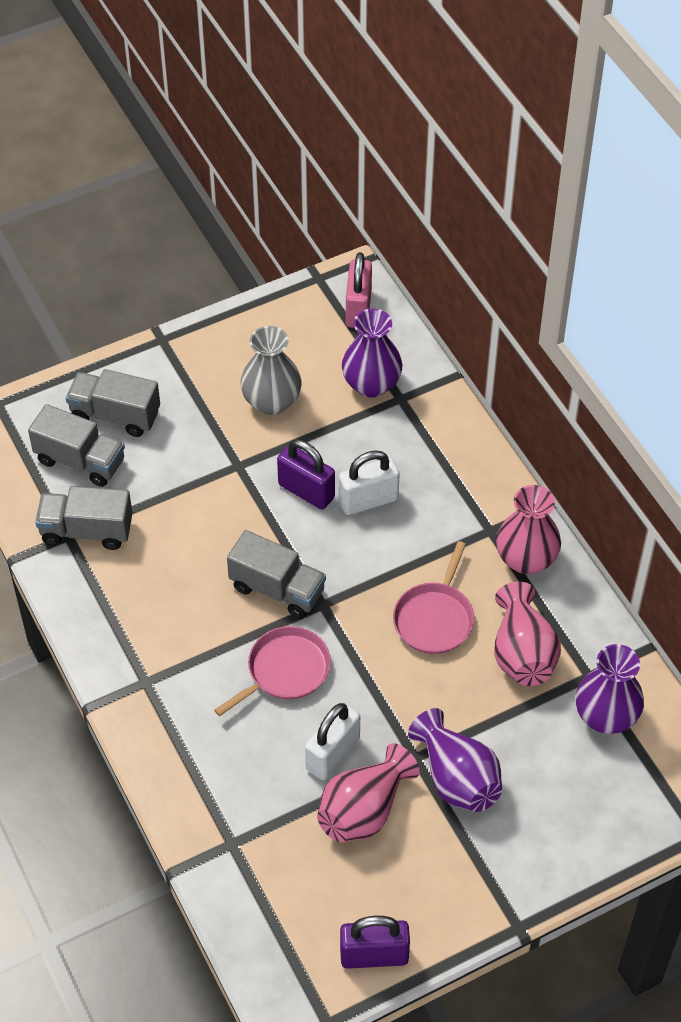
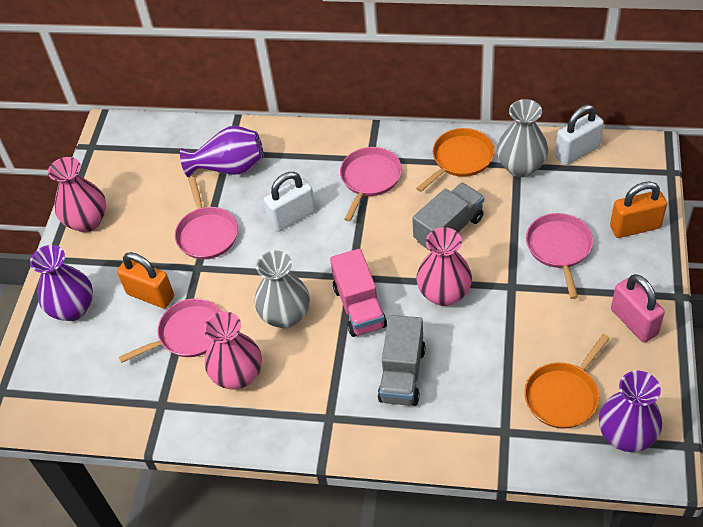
grey truck: [28,404,125,487] [35,486,133,550] [66,369,160,437] [227,530,326,619] = 4 -> [378,315,426,406] [412,183,484,251] = 2
grey vase: [240,326,302,415] = 1 -> [255,250,310,328] [497,99,548,177] = 2
orange padlock: none = 0 -> [117,252,174,308] [610,181,667,238] = 2
orange pan: none = 0 -> [416,128,495,192] [524,334,610,429] = 2
pink pan: [214,626,331,716] [393,541,474,654] = 2 -> [119,298,222,363] [175,177,238,259] [340,147,402,221] [526,213,593,299] = 4
pink truck: none = 0 -> [330,249,387,337] = 1
purple padlock: [277,439,335,510] [340,916,410,969] = 2 -> none = 0

